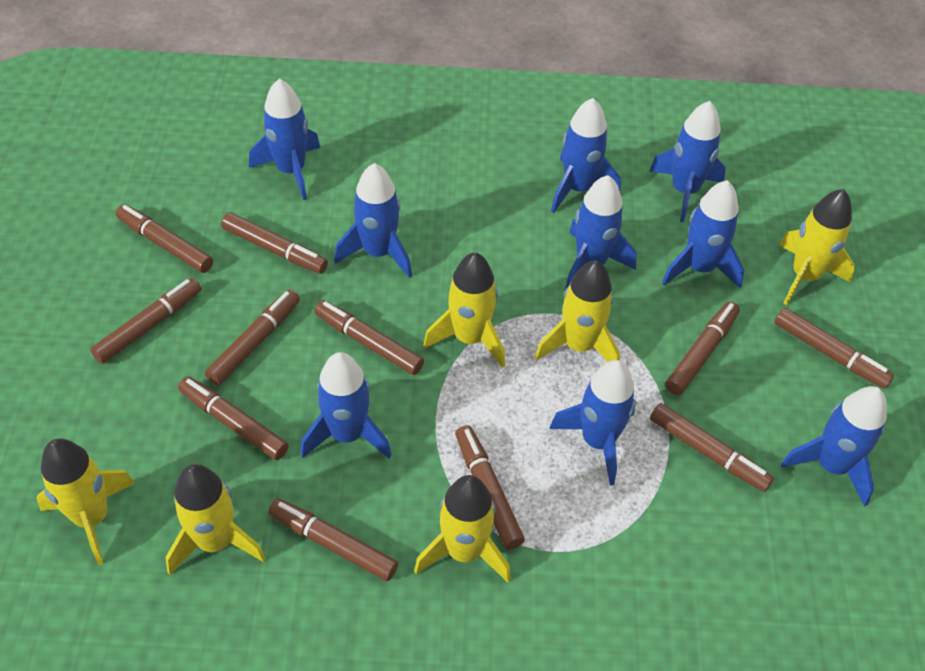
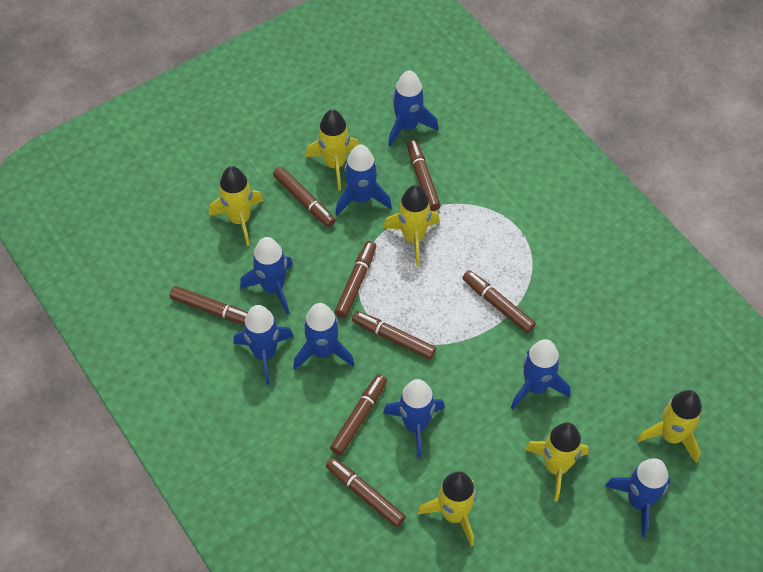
blue rocket: [249,79,320,200] [301,352,392,458] [334,163,412,278] [549,360,636,486] [551,98,621,213] [565,175,636,290] [649,101,726,222] [662,180,744,288] [781,386,887,507] = 9 -> [234,305,294,385] [240,237,293,314] [293,303,355,370] [336,144,392,216] [383,379,445,459] [388,70,438,147] [511,339,570,409] [605,458,671,537] = 8
brown marker: [90,278,201,364] [116,204,213,273] [178,377,289,460] [205,289,300,385] [221,212,328,274] [268,499,398,581] [314,300,424,375] [455,425,525,550] [650,403,774,492] [665,301,740,395] [774,308,894,389] = 11 -> [170,286,248,325] [273,167,336,227] [326,457,406,527] [330,374,387,455] [335,241,376,318] [352,311,436,360] [407,139,441,211] [462,270,536,333] = 8

